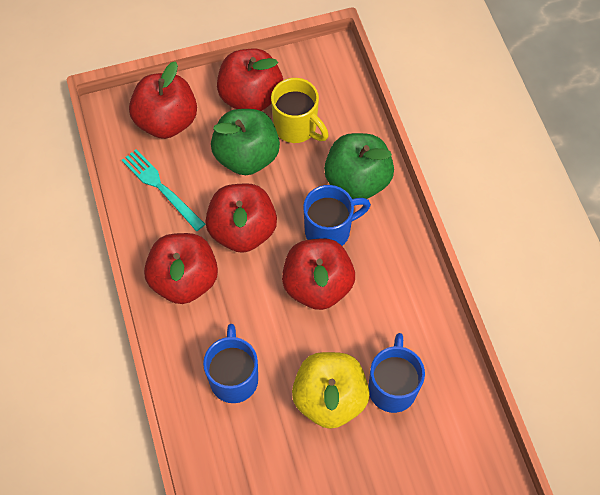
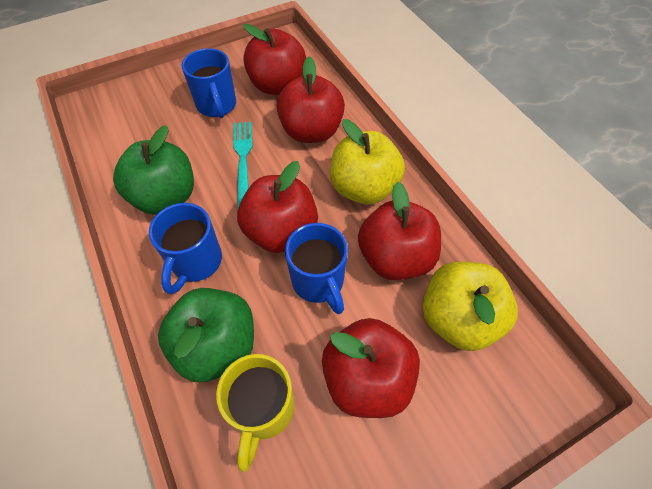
yellow apple: [292,352,370,429] = 1 -> [330,119,405,205] [423,261,518,351] = 2

